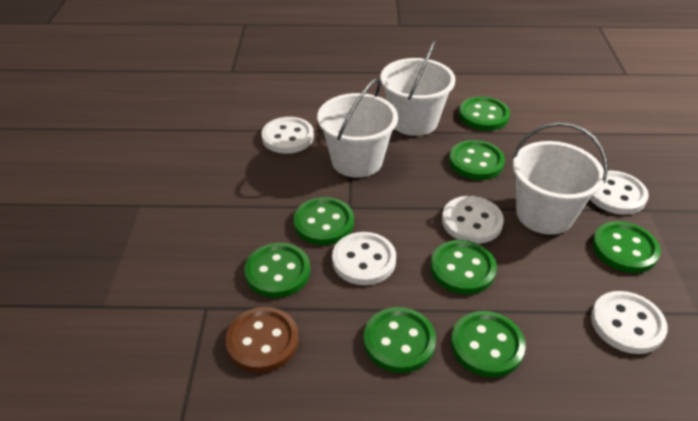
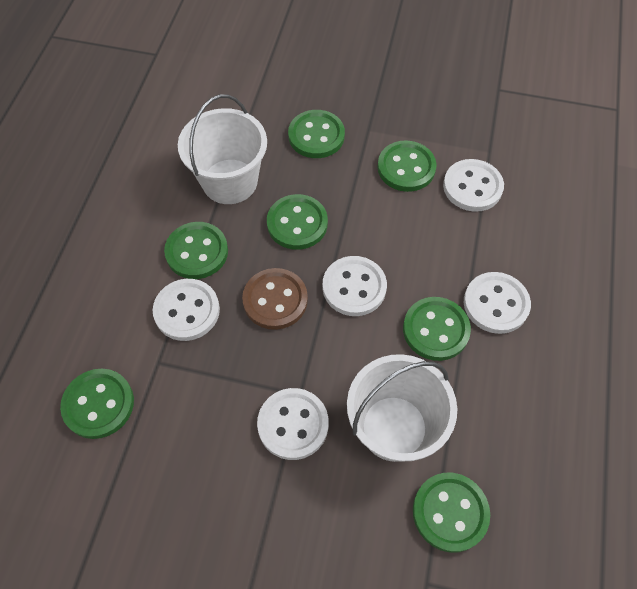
green button: [244,243,310,298] [293,197,354,245] [364,307,436,373] [430,240,497,294] [449,140,505,180] [451,311,526,377] [459,96,510,131] [592,221,661,273] = 8 -> [60,369,134,439] [164,222,228,279] [267,194,328,250] [288,110,345,158] [377,140,437,192] [403,297,471,361] [413,473,490,552] = 7
white bucket: [317,78,398,178] [381,40,456,136] [513,122,608,235] = 3 -> [178,94,267,204] [347,354,457,462] = 2

